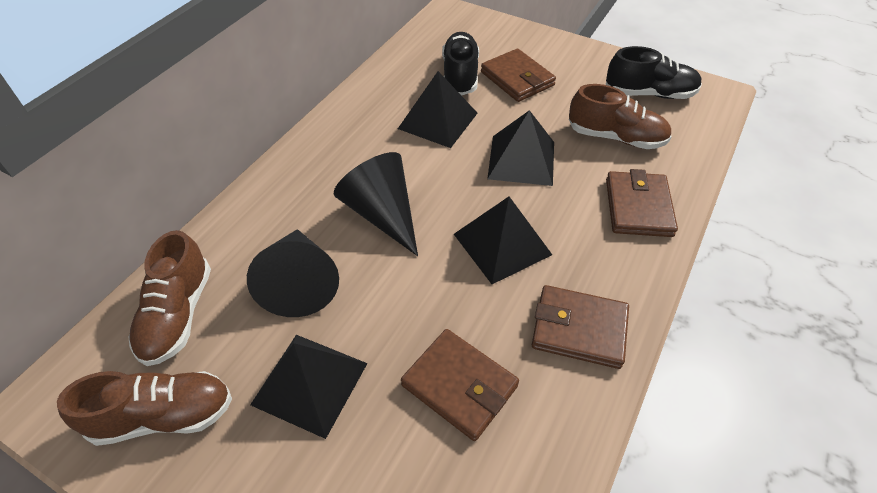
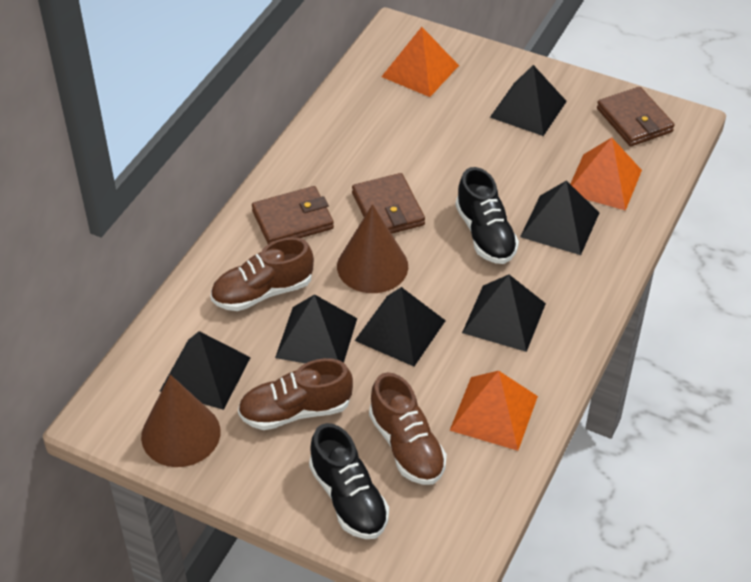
black cone: [247,229,339,317] [334,152,418,256] = 2 -> none = 0
black pyramid: [250,335,368,439] [398,71,478,148] [454,197,552,284] [487,110,554,186] = 4 -> [160,331,251,410] [275,294,357,364] [355,287,446,367] [462,275,546,352] [490,65,567,136] [520,180,599,255] = 6
brown cone: none = 0 -> [141,374,221,467] [337,204,408,293] = 2
brown wallet: [401,329,519,441] [481,49,556,102] [532,285,629,369] [606,169,678,237] = 4 -> [252,186,334,244] [352,173,425,234] [597,87,674,146] = 3
orange pyramid: none = 0 -> [381,27,459,97] [450,371,538,451] [570,138,642,211] = 3

